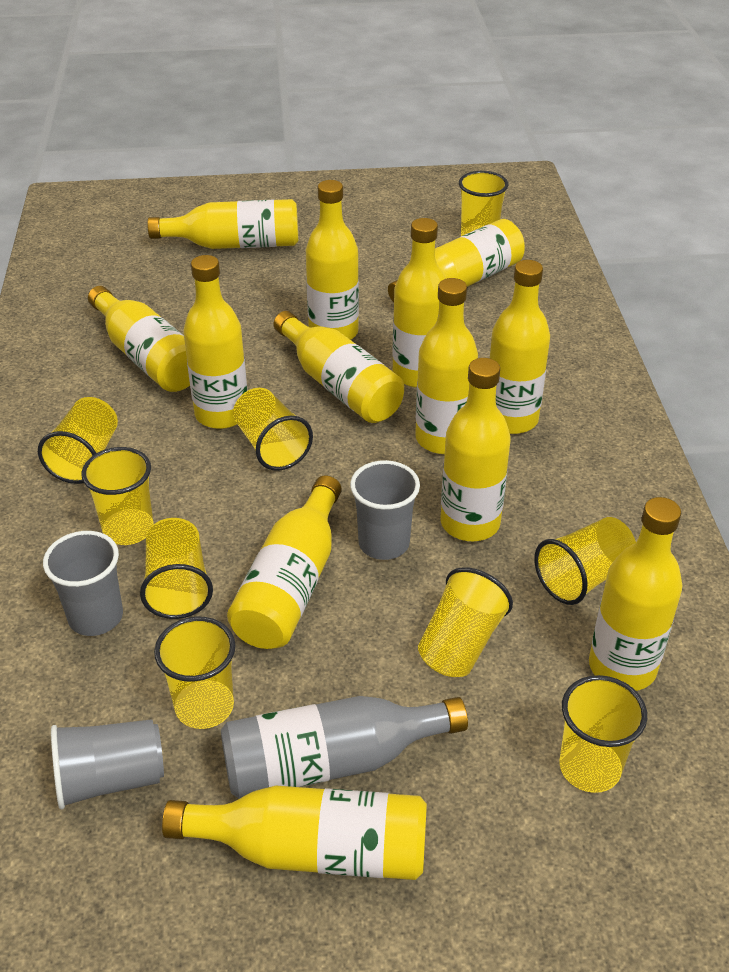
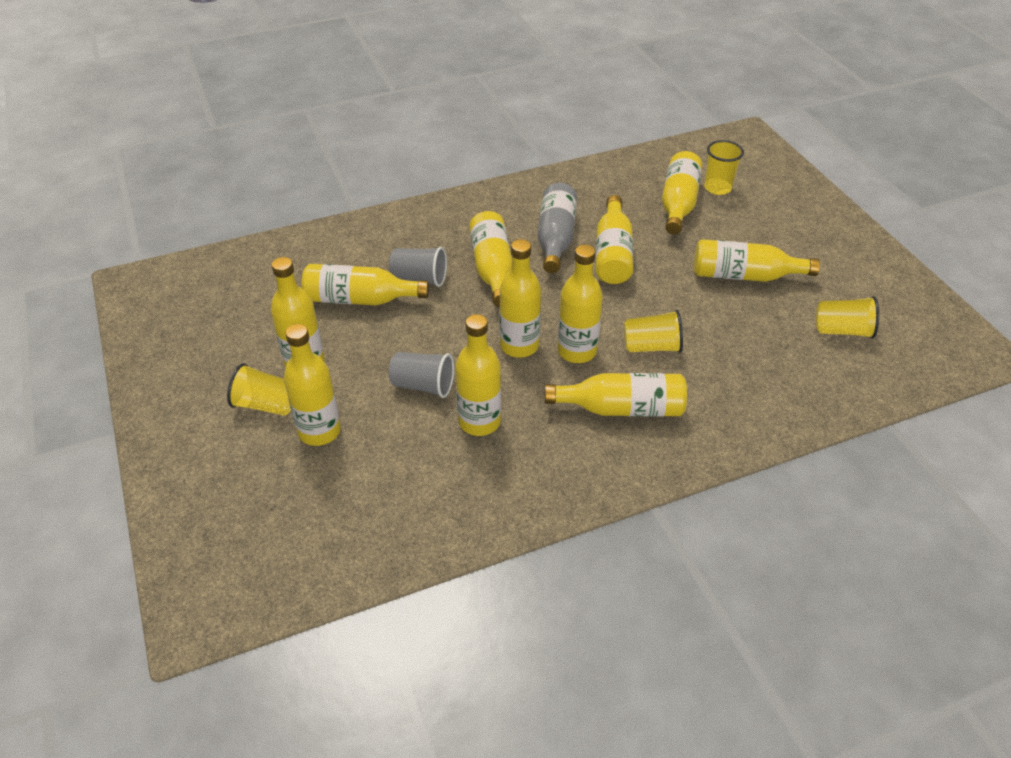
grey cup: [43,531,123,636] [51,719,164,809] [350,460,420,560] = 3 -> [389,247,447,287] [389,352,454,398] = 2
yellow bottle: [88,286,190,392] [147,199,298,249] [162,786,427,880] [183,255,247,429] [227,476,342,649] [273,311,404,423] [306,180,359,340] [388,219,525,302] [392,218,446,388] [415,278,478,454] [440,358,511,541] [490,260,550,434] [589,497,682,691] = 13 -> [271,257,325,368] [284,324,341,446] [302,264,429,305] [455,314,501,436] [469,211,512,307] [499,239,541,358] [545,373,687,417] [558,245,603,363] [596,195,633,284] [662,151,702,235] [694,239,820,282] = 11
yellow cup: [38,397,118,484] [81,447,154,545] [140,518,213,619] [154,617,236,729] [233,388,313,471] [418,567,513,677] [459,171,508,236] [534,517,636,605] [560,675,647,793] = 9 -> [227,363,291,416] [624,310,683,353] [704,140,744,195] [816,296,879,339] = 4

